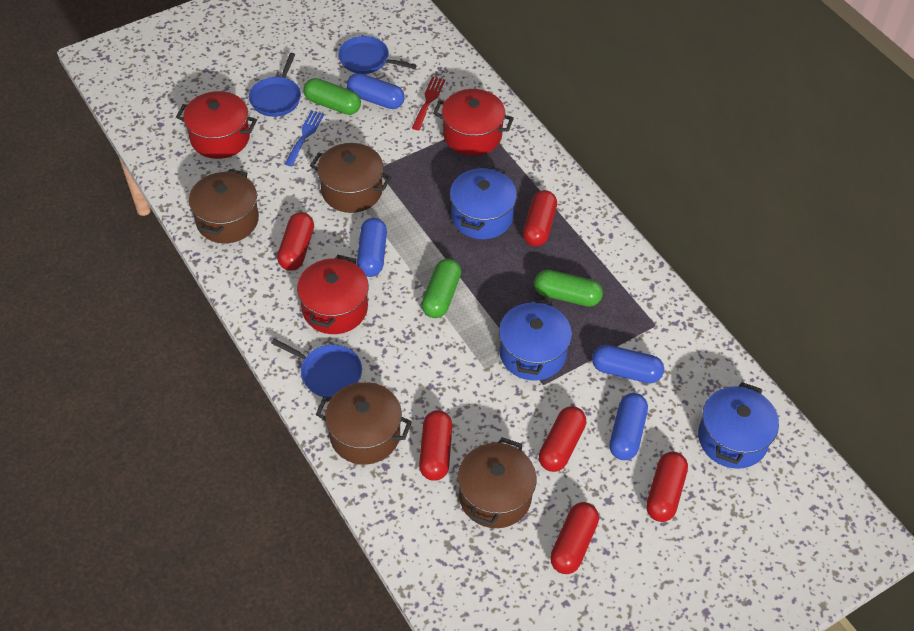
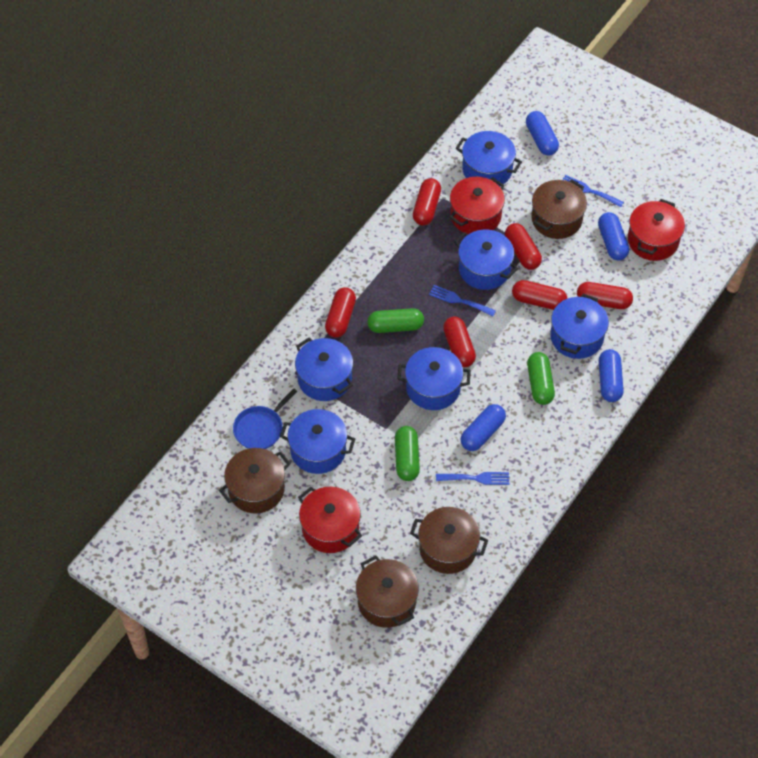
blue fork: [285,110,324,166] = 1 -> [429,285,496,316] [436,472,509,485] [562,175,624,207] = 3
blue pan: [249,53,301,117] [271,338,362,398] [338,36,417,74] = 3 -> [233,388,297,449] = 1
blue pot: [450,166,517,239] [499,298,572,381] [698,382,779,469] = 3 -> [280,409,355,474] [295,338,353,401] [397,347,471,410] [454,230,518,290] [456,131,522,186] [550,294,609,359] = 6
red fork: [412,77,445,130] = 1 -> none = 0

